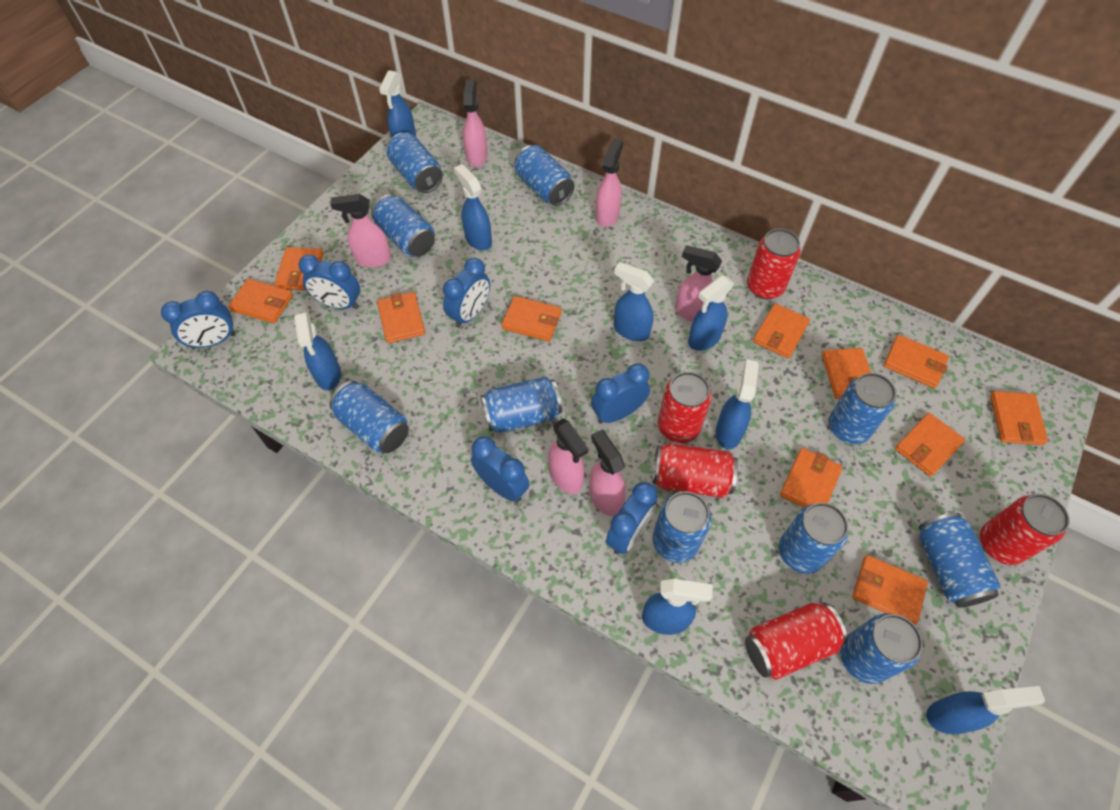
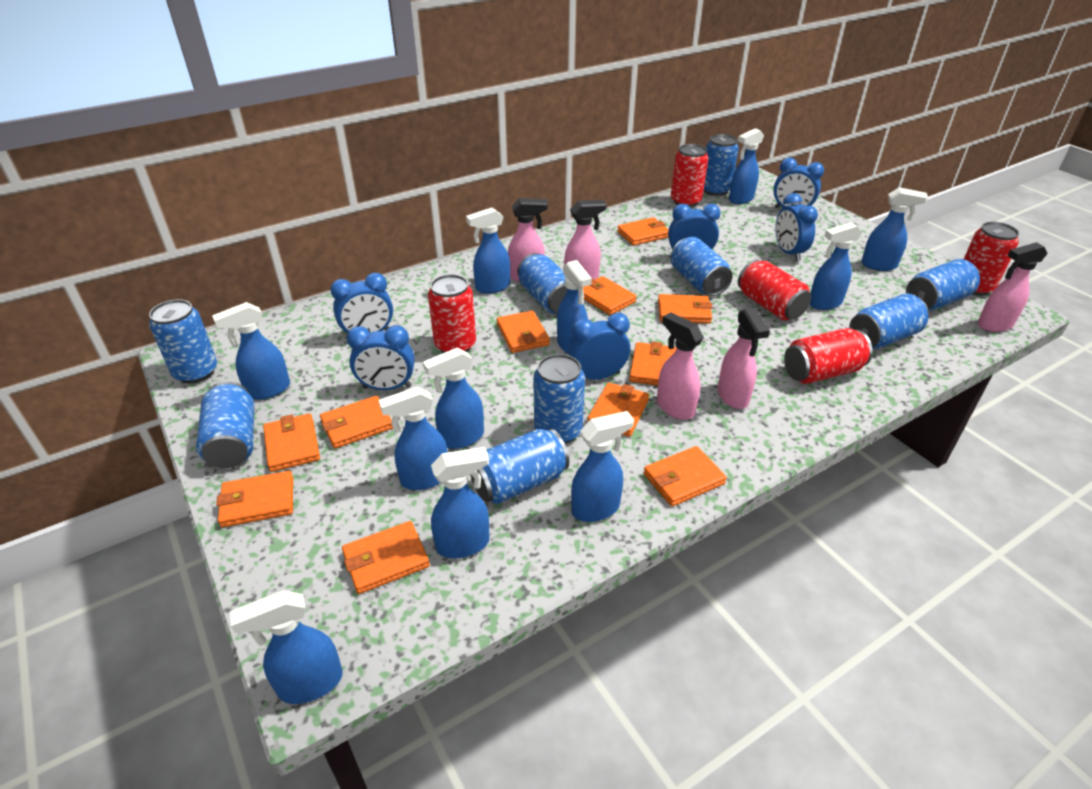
blue can: [329,381,409,453] [371,194,435,257] [387,133,443,193] [481,376,562,433] [515,145,574,206] [653,491,711,563] [779,503,848,574] [829,373,896,444] [840,613,923,684] [919,513,1000,608] = 10 -> [149,299,217,383] [196,382,254,468] [470,428,569,504] [517,253,567,314] [533,354,585,444] [671,237,732,296] [704,134,739,196] [849,293,929,349] [906,259,980,311] = 9
blue spray bottle: [294,311,341,390] [379,70,416,138] [454,164,492,251] [614,262,654,341] [642,579,713,635] [688,275,734,351] [716,359,759,449] [926,686,1045,734] = 8 -> [212,302,290,400] [230,590,343,704] [379,387,448,490] [423,347,484,449] [431,447,490,558] [466,207,510,294] [557,260,592,353] [571,411,634,522] [729,128,764,204] [809,222,862,310] [861,187,928,271] = 11
pink spray bottle: [330,194,392,268] [463,80,488,167] [548,419,588,494] [589,430,626,516] [595,139,623,227] [675,245,722,322] = 6 -> [508,198,548,282] [564,200,607,280] [657,312,704,420] [718,308,770,409] [978,242,1048,332] = 5

